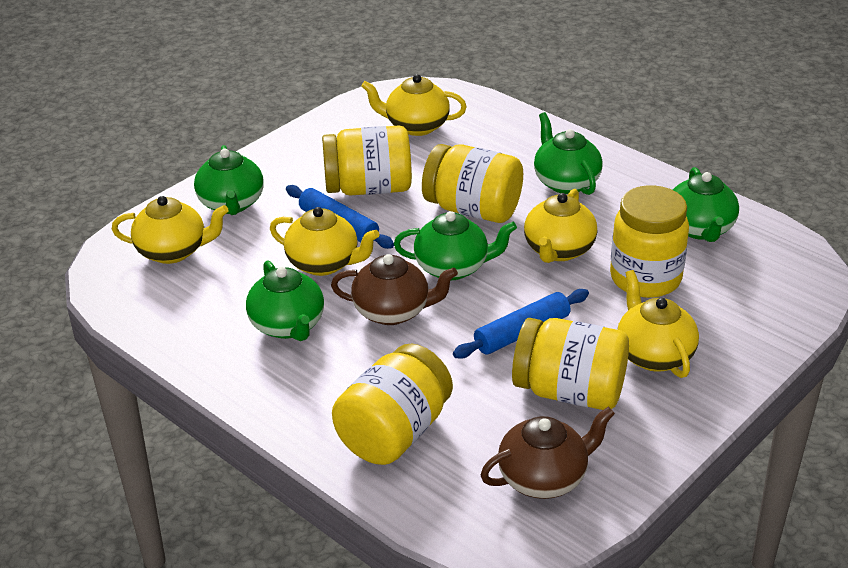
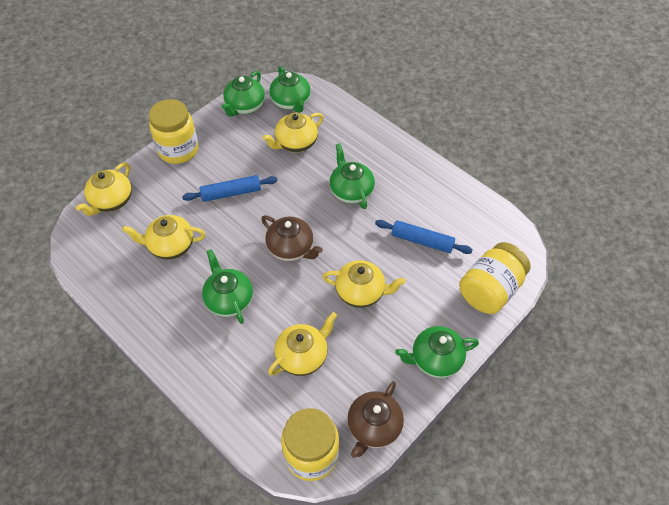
yellow jar: [322,126,412,196] [332,343,453,465] [422,144,523,223] [512,318,629,410] [610,185,689,298] = 5 -> [149,99,199,164] [281,408,339,481] [459,242,530,314] = 3

